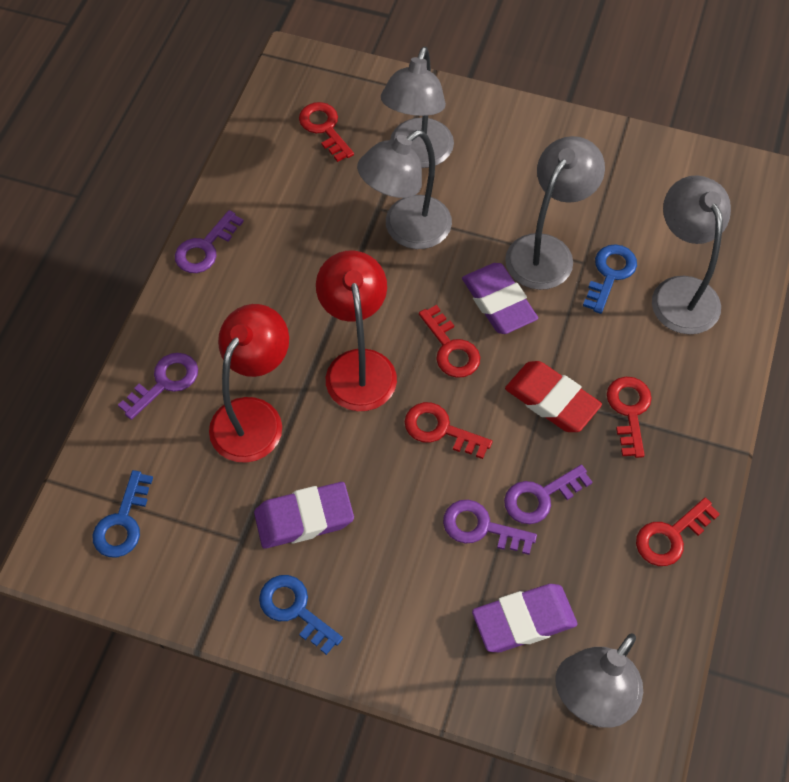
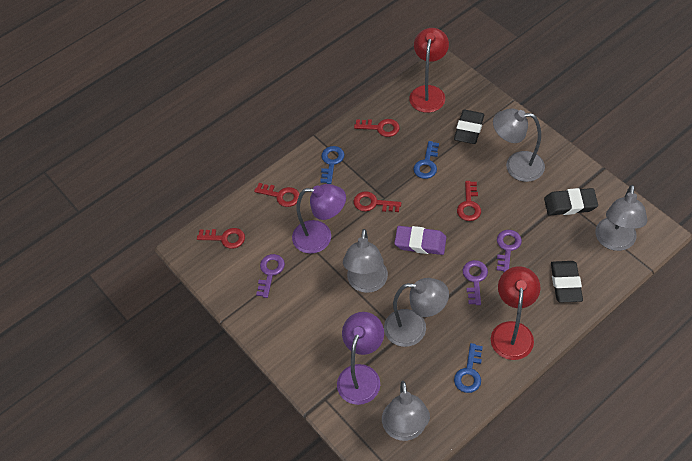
black eraser: none = 0 -> [454,110,484,144] [544,188,598,215] [551,261,583,303] = 3
purple eraser: [254,482,354,549] [462,263,538,334] [472,584,578,652] = 3 -> [394,226,447,255] = 1
purple key: [118,353,198,420] [175,210,244,273] [443,500,537,555] [504,465,592,524] = 4 -> [256,254,285,298] [463,260,488,305] [497,230,522,272] = 3
purple lamp: none = 0 -> [292,184,346,254] [337,312,384,405] = 2
red eraser: [505,361,602,432] = 1 -> none = 0

